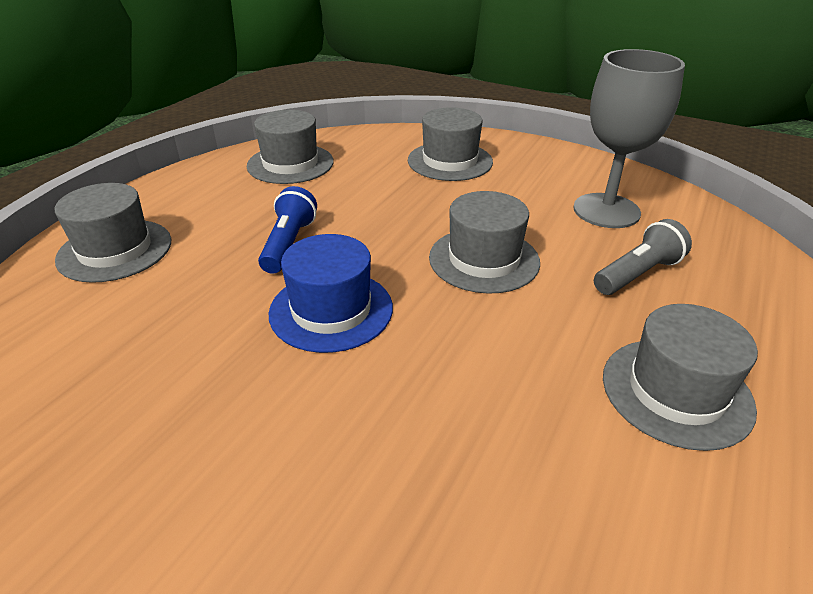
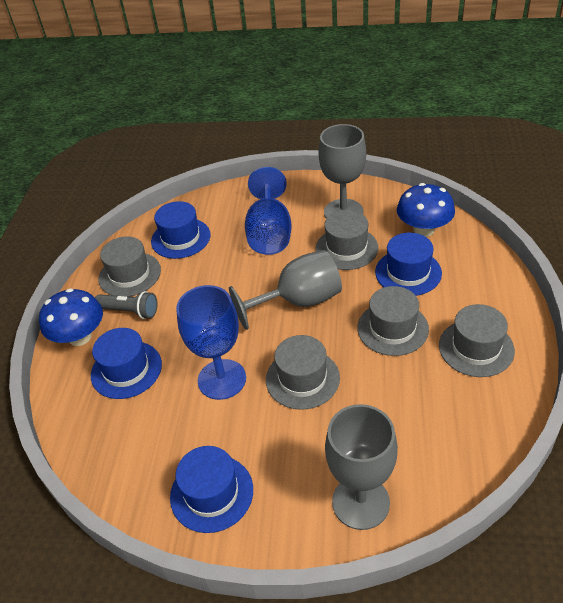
blue flashlight: [258,186,317,274] = 1 -> none = 0
blue goblet: none = 0 -> [176,285,246,400] [245,167,292,255] = 2
blue hat: [269,234,393,353] = 1 -> [91,328,162,399] [151,201,211,259] [170,446,253,533] [375,233,442,296] = 4
blue mushroom: none = 0 -> [39,288,103,346] [397,183,455,237] = 2
grey goblet: [573,49,685,228] = 1 -> [229,250,342,330] [319,124,366,219] [325,404,398,530] = 3

